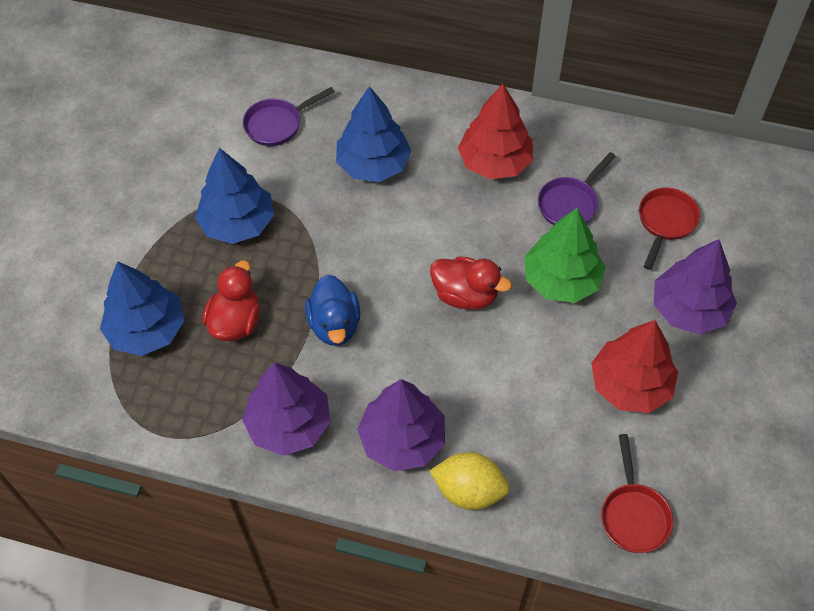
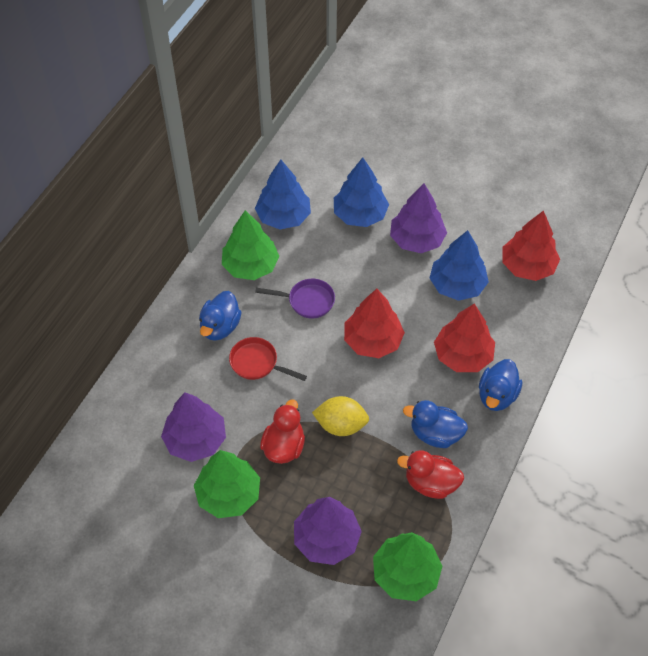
blue duck: [305,275,361,346] = 1 -> [199,291,241,341] [403,400,468,448] [479,359,522,411] = 3
green tree: [524,208,606,303] = 1 -> [194,450,260,518] [222,210,279,280] [373,532,442,601] = 3
purple pan: [243,87,335,146] [538,152,616,225] = 2 -> [255,279,335,319] = 1
red pan: [601,434,673,553] [639,188,700,270] = 2 -> [229,337,307,381] = 1
red tree: [458,84,533,179] [591,320,678,413] = 2 -> [344,289,405,358] [434,304,495,372] [503,210,560,281] = 3

